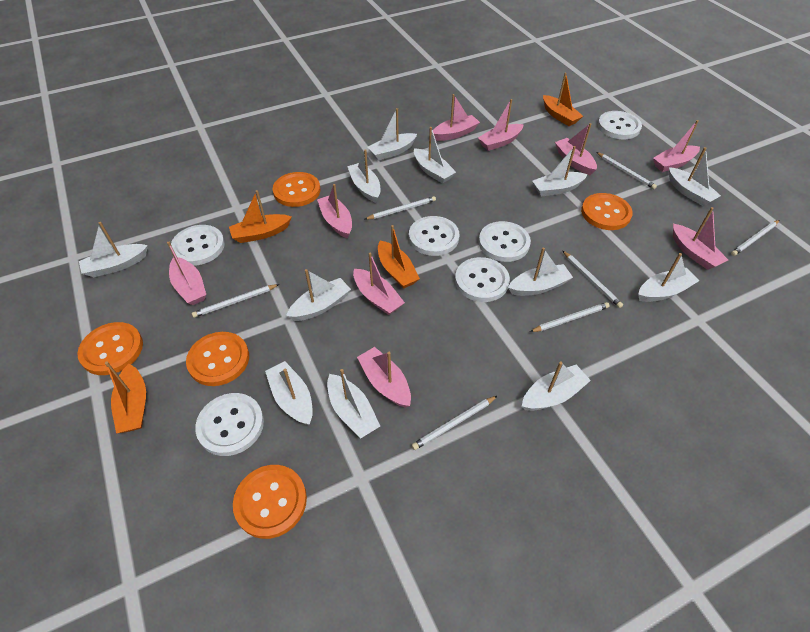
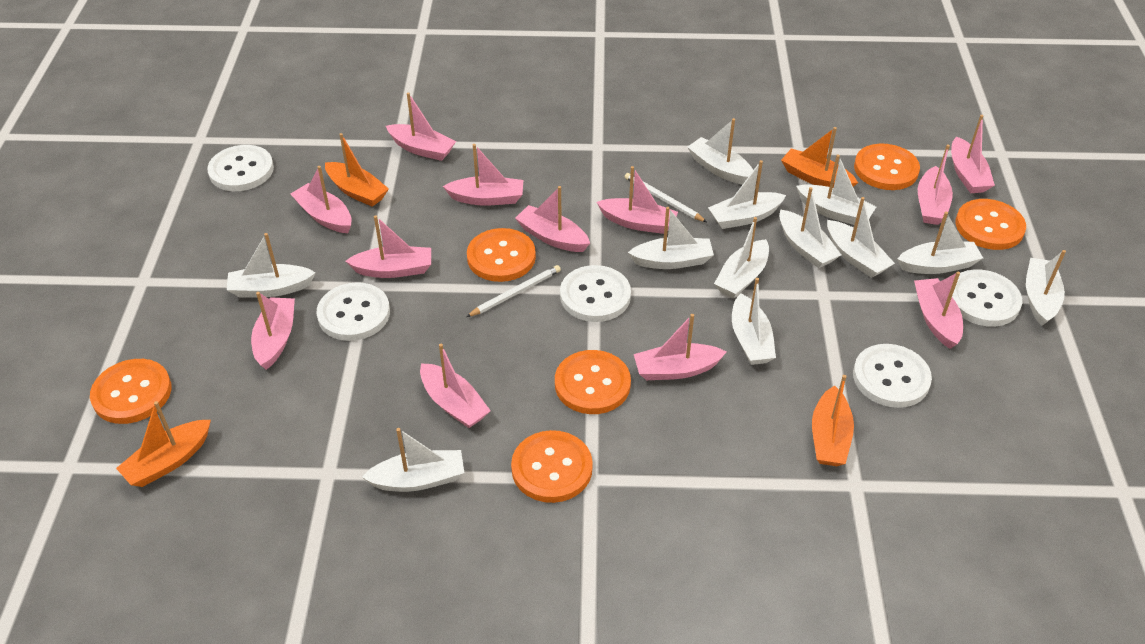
orange button: [77,322,143,375] [186,332,249,386] [233,465,307,539] [273,172,320,207] [581,193,633,230] = 5 -> [90,359,171,424] [467,228,536,282] [511,430,593,503] [555,350,631,414] [854,144,920,190] [956,199,1026,250] = 6
pink boat: [167,242,206,305] [317,184,352,239] [353,253,405,315] [357,347,411,408] [433,94,480,141] [478,99,524,151] [555,123,597,175] [653,120,700,172] [673,207,728,270] = 9 -> [251,292,295,370] [291,166,352,233] [346,215,431,278] [386,92,456,161] [420,344,491,428] [443,144,523,206] [515,186,590,252] [597,166,678,234] [634,314,726,380] [914,272,963,349] [918,144,953,225] [951,115,995,193] = 12
white button: [171,225,225,266] [195,393,264,456] [409,216,459,256] [455,257,510,302] [479,221,531,262] [598,111,642,139] = 6 -> [207,145,274,191] [316,282,390,341] [560,265,631,322] [853,344,932,408] [952,269,1022,327] = 5
white pencil: [192,284,279,318] [365,196,436,220] [412,396,497,450] [530,302,610,332] [563,251,623,308] [596,152,657,189] [731,220,779,256] = 7 -> [466,265,561,317] [625,173,707,222] = 2

